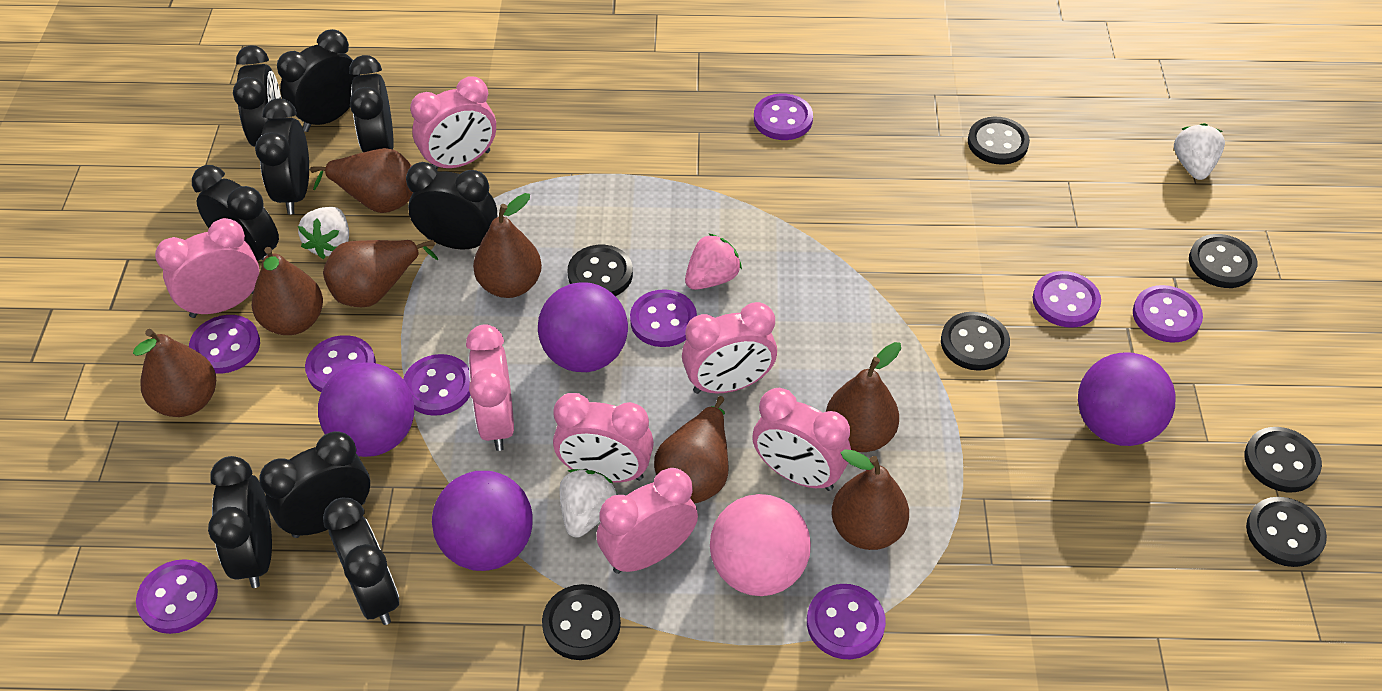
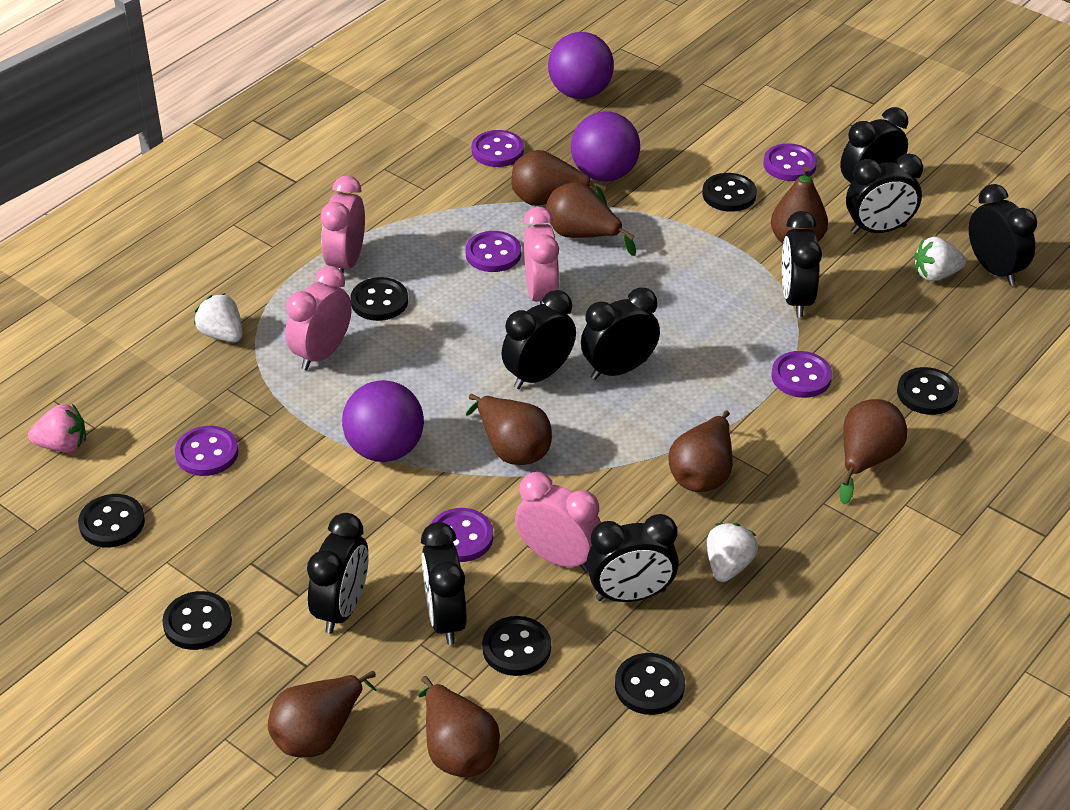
pink ball: [710,494,811,596] = 1 -> none = 0
pink clock: [155,218,259,318] [410,76,496,169] [466,324,514,451] [553,393,654,482] [597,468,698,574] [682,302,777,394] [752,388,851,491] = 7 -> [285,266,352,370] [321,176,365,273] [515,472,601,571] [524,207,559,304] = 4
purple ball: [318,363,414,457] [432,471,532,571] [538,282,628,372] [1078,353,1176,446] = 4 -> [342,380,424,462] [548,32,614,99] [571,111,640,182] = 3
purple button: [136,559,218,634] [189,315,260,374] [305,335,376,392] [403,354,470,416] [630,289,697,347] [754,93,813,140] [807,584,886,659] [1033,271,1101,328] [1133,285,1203,343] = 9 -> [175,426,239,476] [431,508,493,562] [466,231,521,272] [471,130,524,167] [763,143,817,181] [771,351,832,398] = 6

